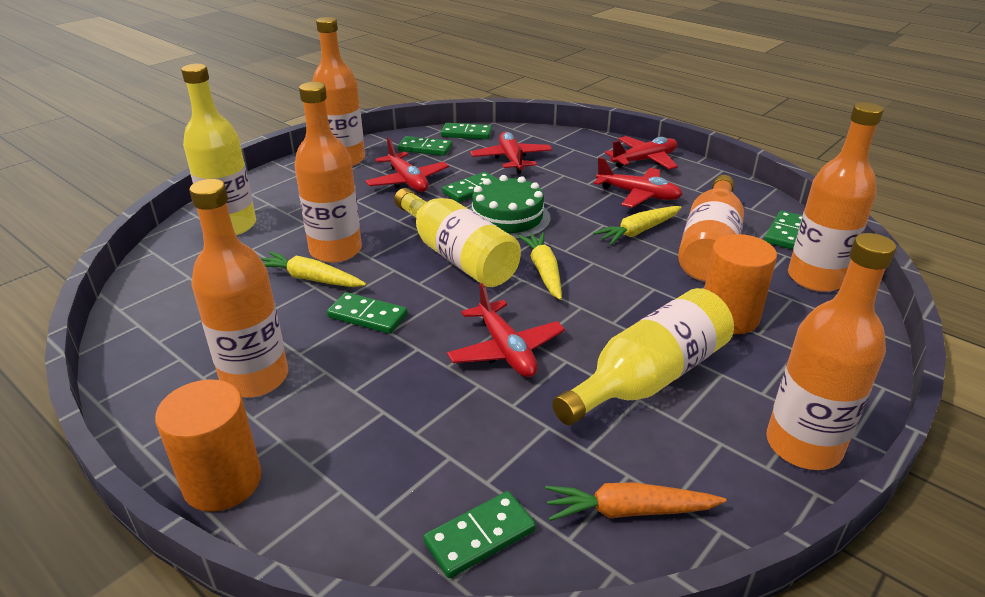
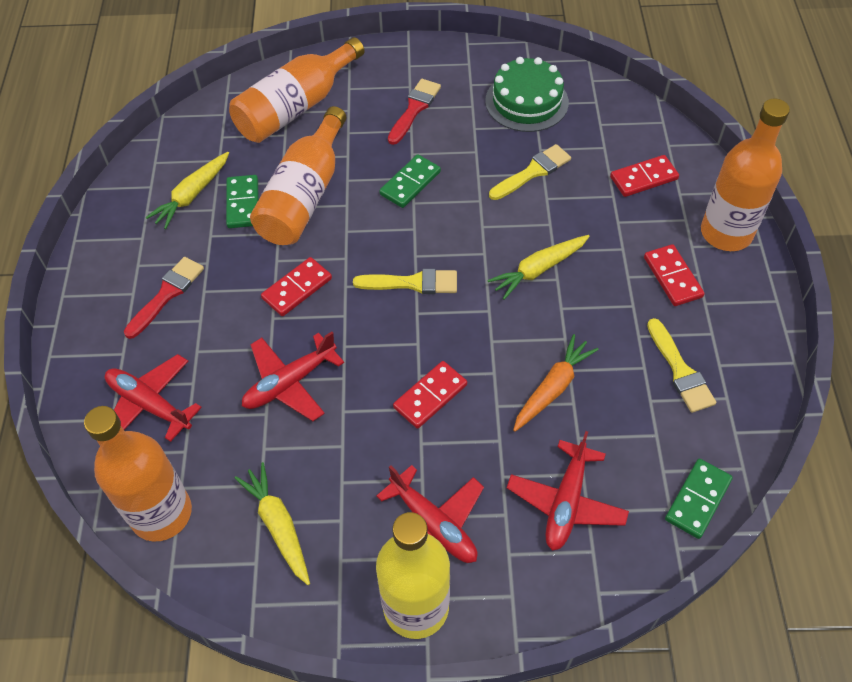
green domino: [327,292,408,334] [397,136,452,156] [423,491,536,578] [441,123,492,139] [442,172,498,202] [764,210,802,250] = 6 -> [226,175,259,228] [379,154,441,208] [665,459,733,539] = 3
orange bottle: [189,179,288,398] [294,82,362,263] [312,17,365,166] [678,175,744,282] [766,233,896,470] [788,102,884,292] = 6 -> [84,406,192,542] [229,37,365,143] [250,106,347,245] [701,99,790,251] = 4
orange cylinder: [155,379,262,512] [704,234,777,334] = 2 -> none = 0
red brush: none = 0 -> [124,257,204,339] [388,79,441,145] = 2
red domino: none = 0 -> [261,257,332,316] [393,361,467,429] [610,155,679,197] [644,244,704,306] = 4
red plane: [365,138,449,192] [447,283,565,377] [471,131,552,174] [594,157,683,208] [605,136,678,170] = 5 -> [105,354,202,442] [242,331,344,421] [376,465,484,563] [507,431,629,551] = 4
yellow bottle: [181,64,256,235] [394,188,521,287] [552,288,734,425] = 3 -> [376,512,450,639] = 1
yellow brush: none = 0 -> [353,269,457,294] [489,144,571,200] [647,318,716,413] = 3

